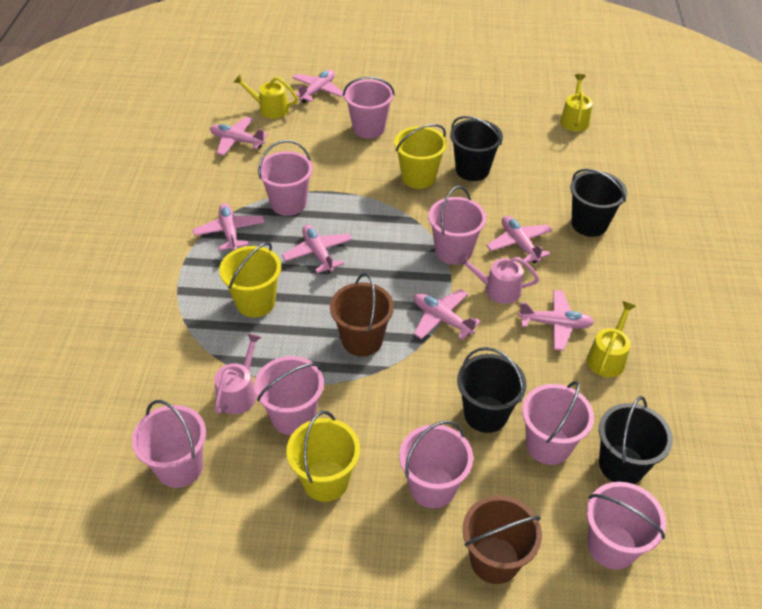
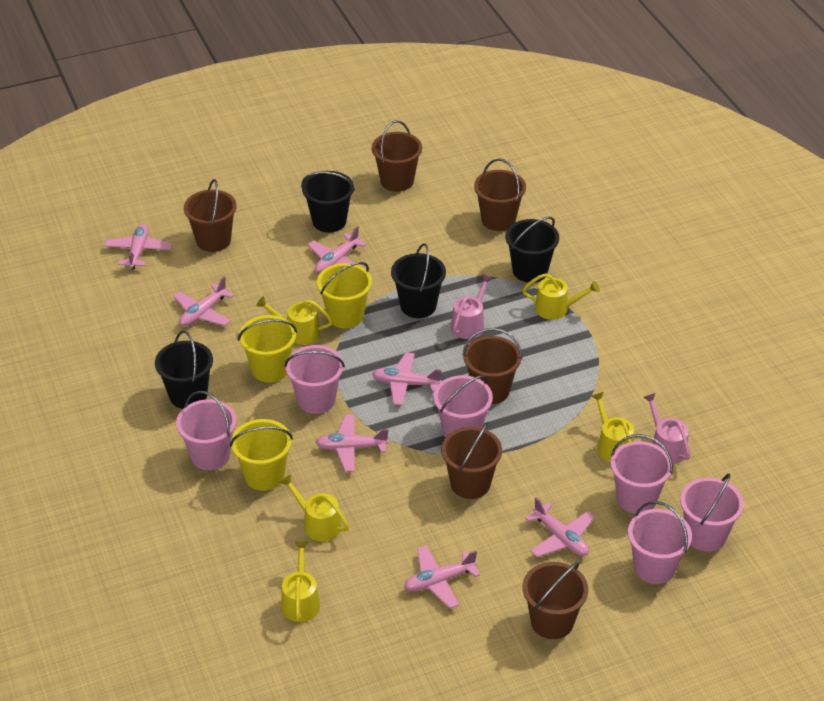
brown bucket: [330,273,394,357] [463,495,542,584] = 2 -> [184,179,237,252] [372,120,422,192] [441,422,502,499] [462,328,522,404] [474,158,526,231] [523,562,588,639] = 6
pink bucket: [132,400,206,488] [254,356,324,435] [258,140,313,216] [343,77,395,139] [399,420,473,508] [428,186,486,265] [522,381,594,465] [587,482,666,569] = 8 -> [176,391,237,470] [284,345,345,414] [433,375,493,438] [611,434,673,514] [628,501,692,584] [680,474,744,552] = 6
yellow watering can: [233,75,298,119] [560,74,593,132] [587,301,636,377] = 3 -> [256,296,333,345] [280,474,349,541] [281,541,320,622] [522,273,600,320] [592,392,634,462] = 5

